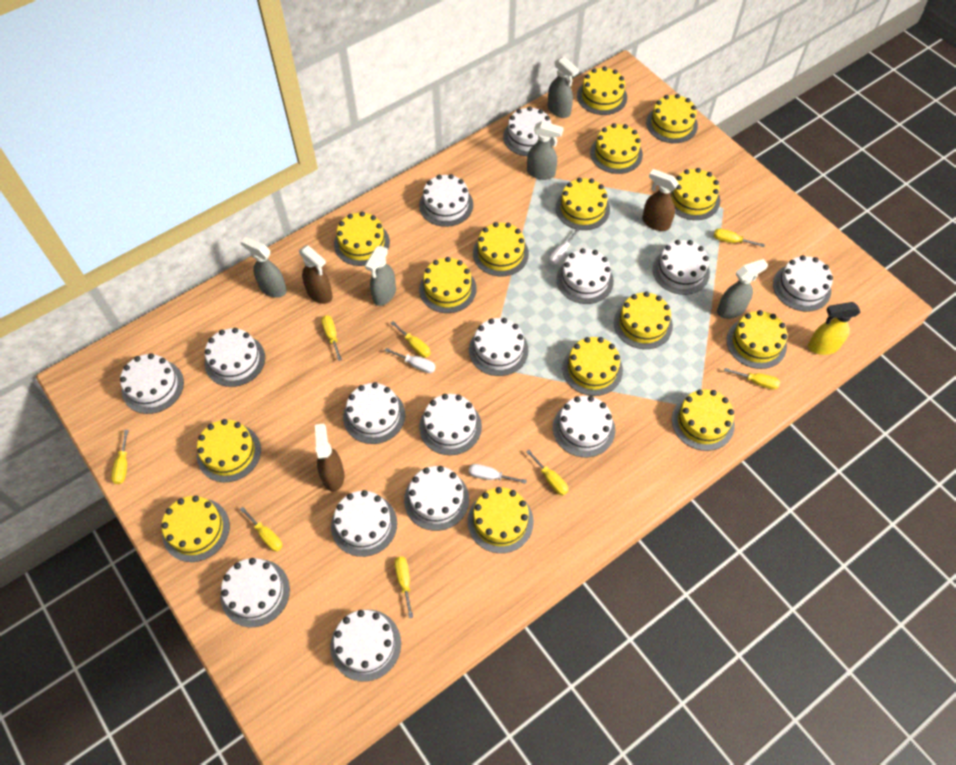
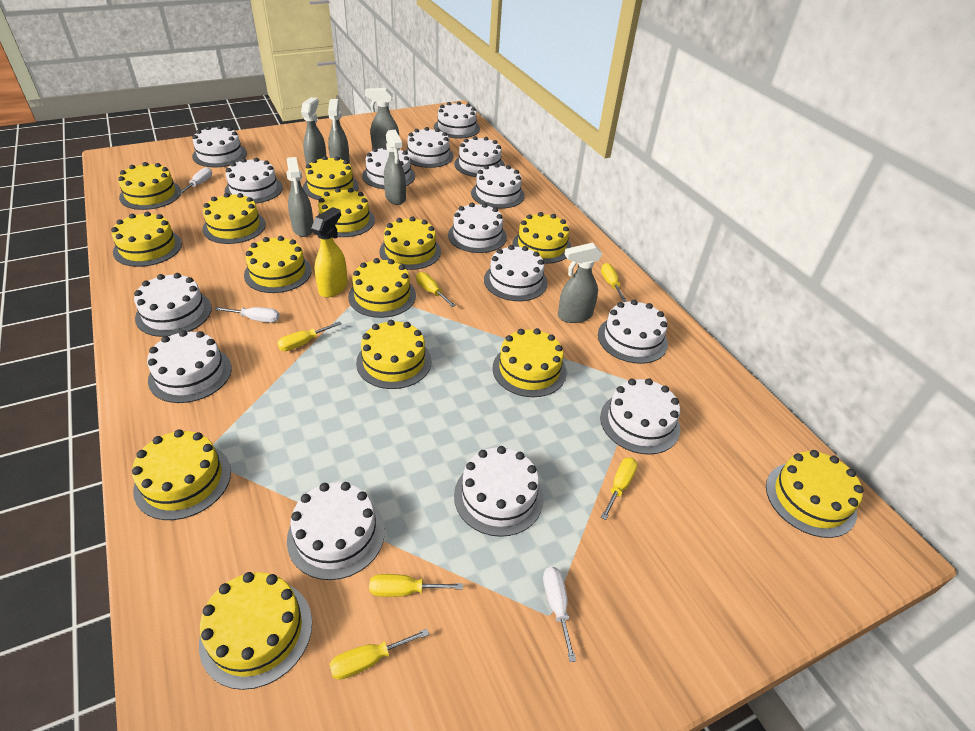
brown spray bottle: [299,245,333,304] [315,423,344,492] [642,169,679,231] = 3 -> none = 0
grey spray bottle: [240,236,287,298] [365,246,396,306] [527,121,564,180] [548,56,579,118] [717,259,768,319] = 5 -> [286,157,313,237] [301,97,326,165] [328,99,350,164] [365,88,399,150] [384,130,406,205] [558,243,602,323] = 6
yellow cake: [161,496,230,562] [197,419,261,482] [334,212,390,266] [419,257,476,313] [468,487,534,553] [473,222,529,276] [556,178,610,230] [562,337,623,396] [577,67,627,115] [590,123,643,174] [614,292,673,349] [646,94,698,143] [670,168,720,220] [672,389,735,451] [727,310,787,369] = 15 -> [111,212,182,267] [118,162,181,210] [132,429,231,520] [199,572,312,690] [202,193,266,244] [244,236,312,293] [303,156,359,200] [318,188,375,237] [348,258,416,318] [356,320,432,389] [379,217,441,270] [493,328,567,397] [512,212,572,264] [766,450,864,538] = 14
yellow screwdriver: [111,430,129,484] [240,507,282,551] [321,315,342,361] [391,321,431,357] [394,557,413,618] [526,450,568,495] [714,229,765,247] [724,368,780,390] = 8 -> [277,321,342,351] [329,629,429,680] [369,574,463,597] [416,272,456,307] [601,263,627,302] [601,457,638,520] = 6

